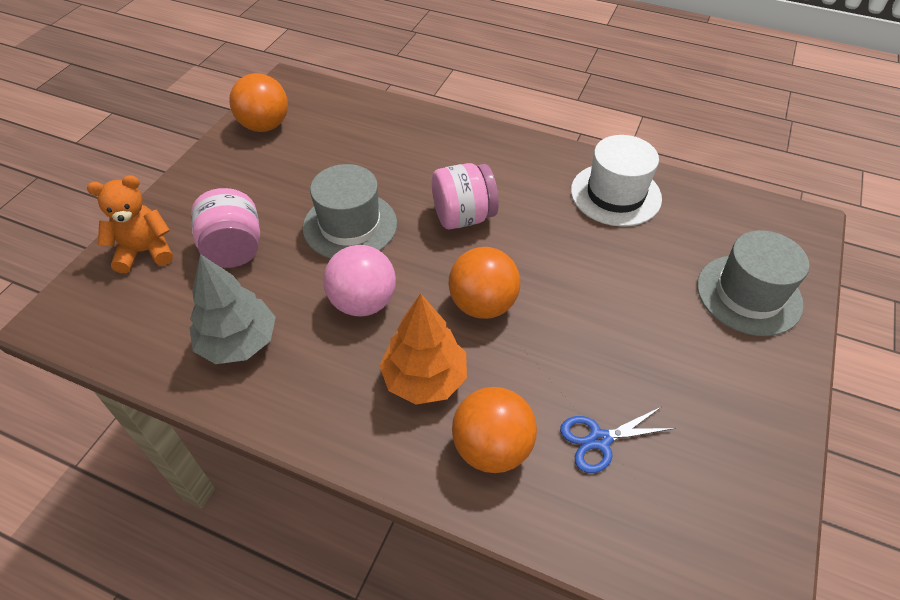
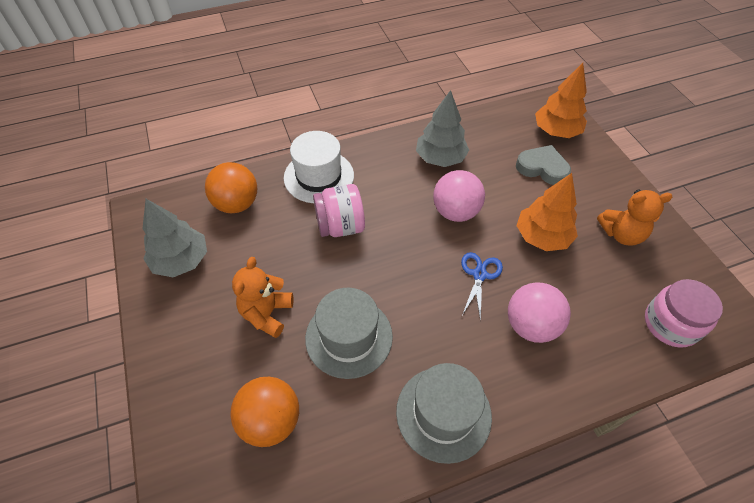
grey heart: none = 0 -> [516,145,571,185] = 1
grey tree: [190,254,276,364] = 1 -> [142,199,207,277] [416,90,469,167] = 2
orange ball: [229,73,288,132] [449,247,520,319] [452,387,537,473] = 3 -> [205,162,257,213] [230,377,299,447] = 2
orange teddy bear: [87,175,173,273] = 1 -> [232,257,293,338] [597,189,672,246] = 2
orange tree: [379,294,467,405] = 1 -> [516,173,578,251] [535,63,587,138] = 2
pink ball: [323,245,396,317] = 1 -> [433,170,485,222] [508,282,571,343] = 2

